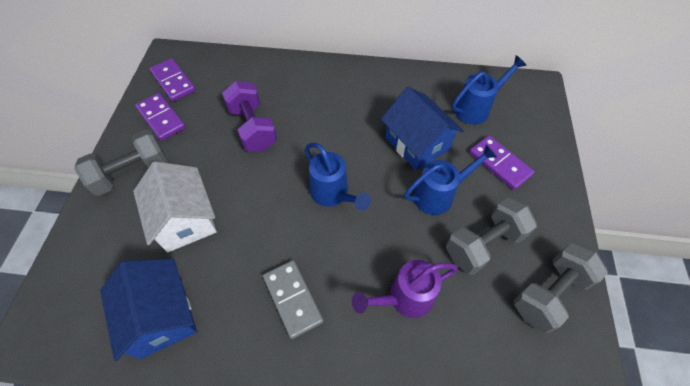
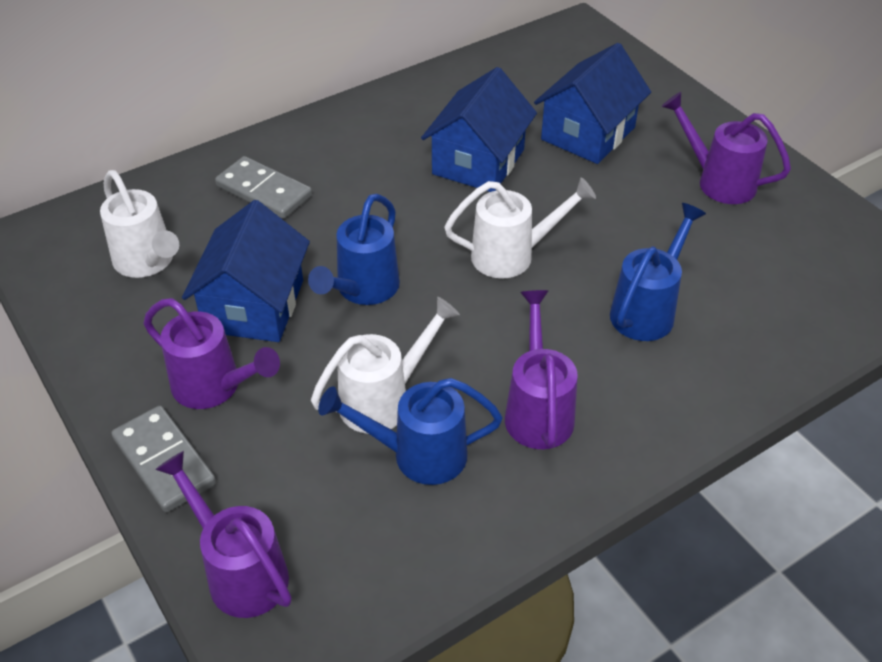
blue house: [100,259,197,361] [381,87,464,170] = 2 -> [182,200,310,342] [421,67,537,192] [534,43,651,164] = 3
grey domino: [263,260,323,339] = 1 -> [112,406,216,513] [215,156,312,219] = 2
grey dumbbell: [74,129,167,196] [446,198,537,275] [513,243,608,333] = 3 -> none = 0
purple domino: [135,93,186,141] [150,58,196,102] [469,135,534,190] = 3 -> none = 0
purple dumbbell: [222,81,277,151] = 1 -> none = 0
purple watering can: [352,260,458,318] = 1 -> [143,298,280,409] [155,451,291,618] [505,290,578,449] [661,92,791,204] = 4
white house: [133,161,217,252] = 1 -> none = 0
white watering can: none = 0 -> [100,170,179,278] [311,297,460,434] [444,177,596,278] = 3

